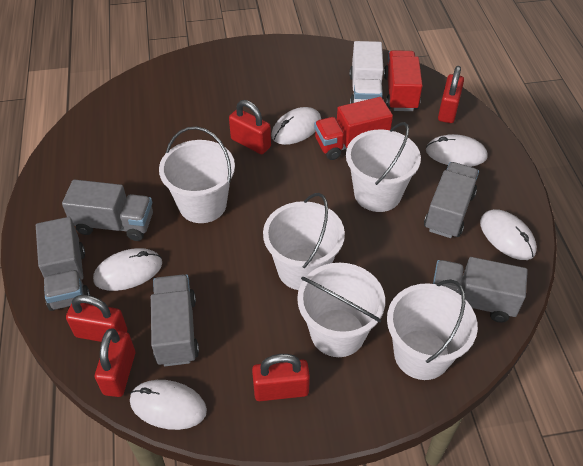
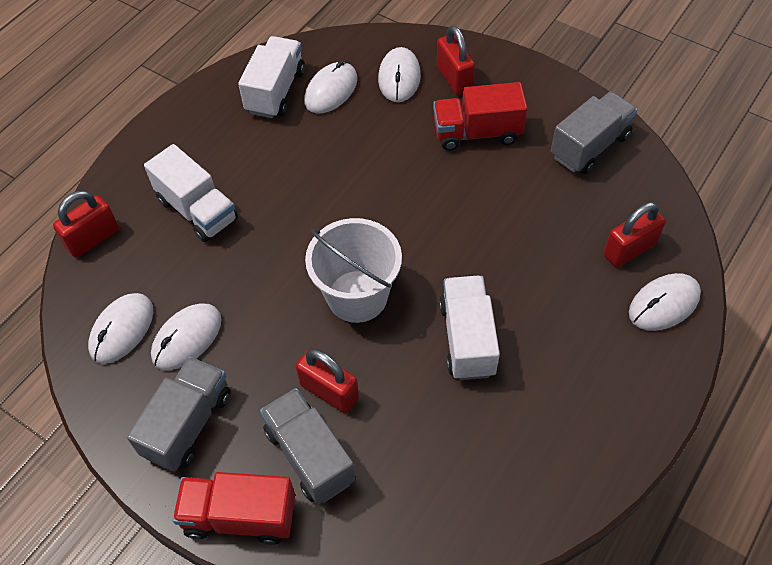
grey truck: [36,217,90,311] [62,179,153,241] [151,275,199,366] [424,162,479,238] [433,257,528,323] = 5 -> [127,357,231,472] [260,388,356,504] [551,92,637,174] = 3
red padlock: [66,295,127,342] [95,328,135,397] [229,100,271,154] [252,354,310,401] [438,66,464,123] = 5 -> [53,190,119,258] [296,349,359,413] [437,25,475,95] [604,202,666,267] = 4
white bucket: [159,126,235,223] [263,193,345,290] [297,263,385,357] [346,122,421,212] [387,279,478,380] = 5 -> [305,218,402,323] = 1
white truck: [349,41,384,104] = 1 -> [144,144,238,242] [238,36,305,118] [439,276,500,380] = 3

